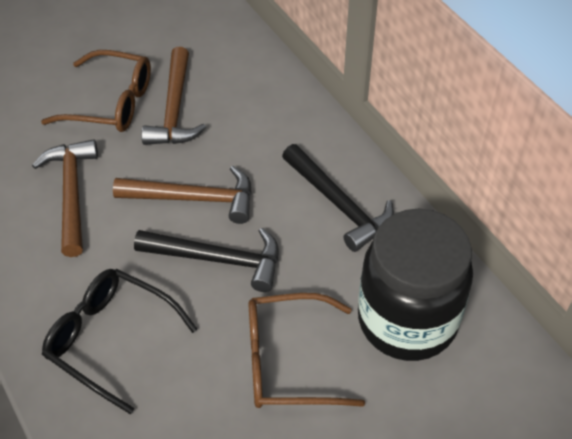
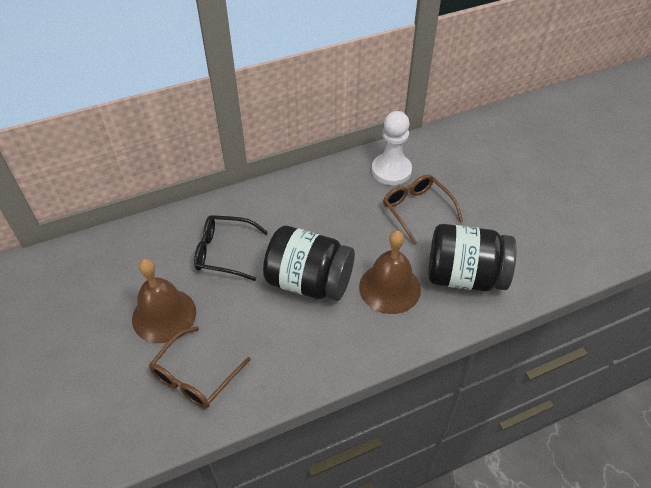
black hammer: [134,228,279,292] [282,144,394,252] = 2 -> none = 0
black jar: [358,209,473,361] = 1 -> [263,226,355,301] [428,224,516,291] = 2
brown bell: none = 0 -> [132,259,196,343] [359,230,421,314] = 2
brown hammer: [32,139,98,257] [113,166,252,224] [142,47,206,145] = 3 -> none = 0
white pawn: none = 0 -> [372,111,412,185] = 1

